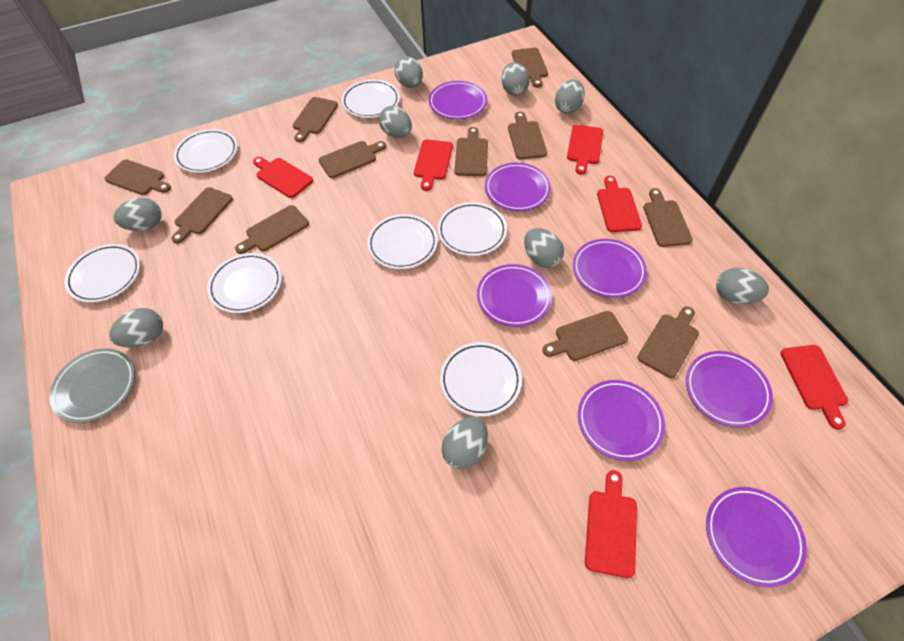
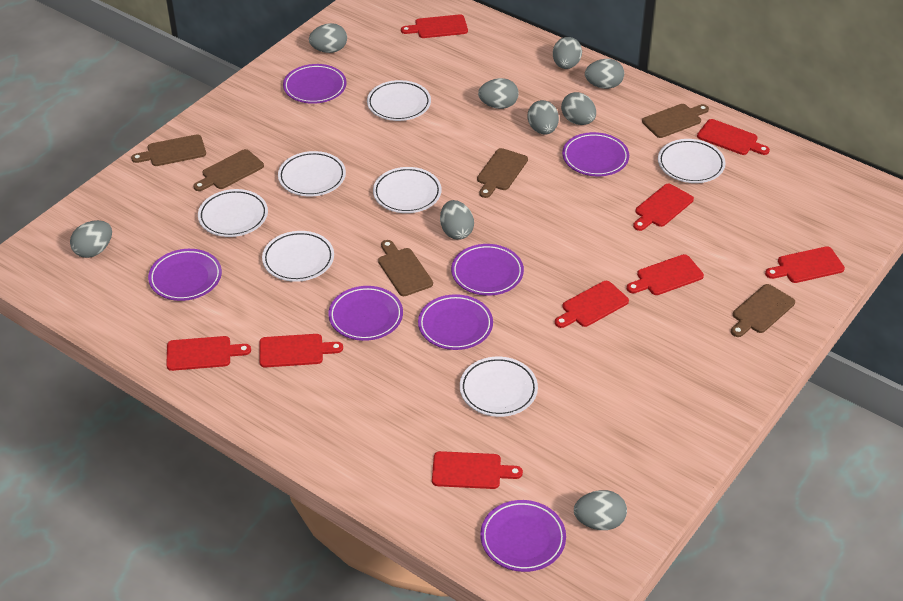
brown cutting board: [104,159,171,195] [171,187,233,244] [235,205,309,254] [293,97,338,142] [319,141,386,178] [454,127,488,176] [508,112,547,160] [512,48,548,88] [542,311,628,361] [638,306,699,378] [643,188,693,247] = 11 -> [131,134,206,166] [193,149,264,191] [378,240,433,296] [477,148,528,198] [642,104,709,138] [731,284,795,337] = 6
grey plate: [49,348,135,423] = 1 -> none = 0
red cutting board: [253,157,313,198] [414,139,453,191] [567,125,603,175] [585,470,637,578] [597,176,642,232] [780,345,848,429] = 6 -> [166,336,251,371] [259,334,343,367] [401,14,468,38] [432,451,523,489] [555,281,629,328] [627,254,704,295] [633,184,694,231] [697,119,770,155] [765,246,845,283] = 9

